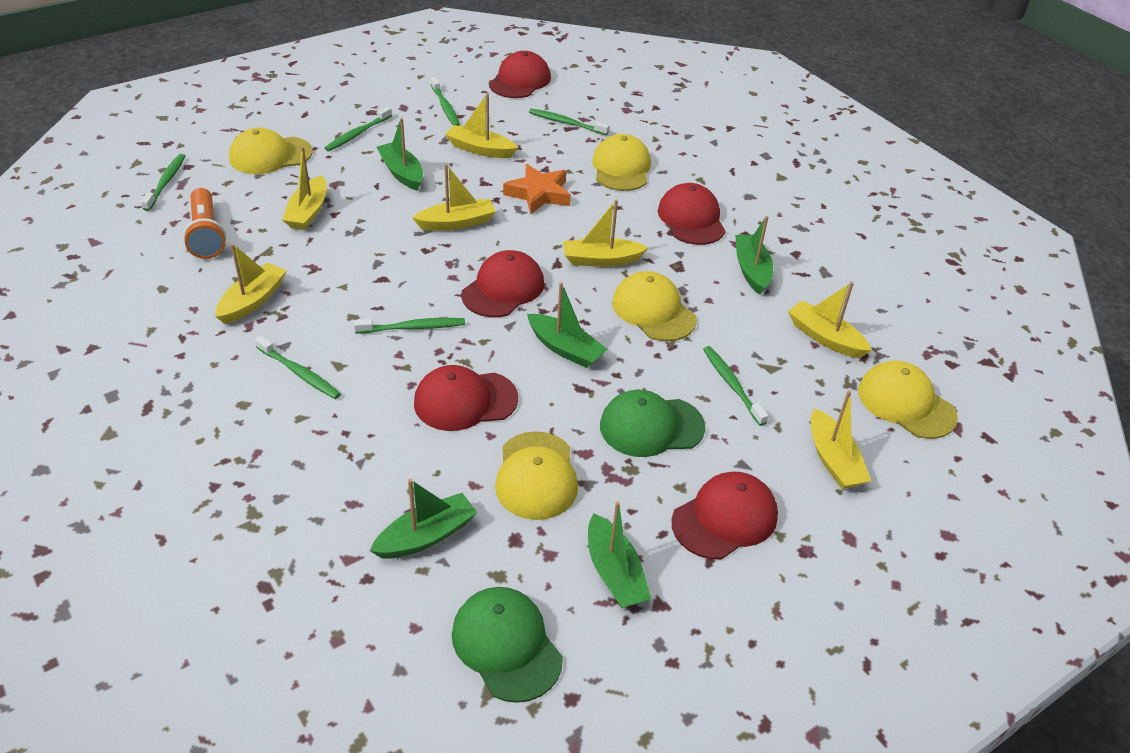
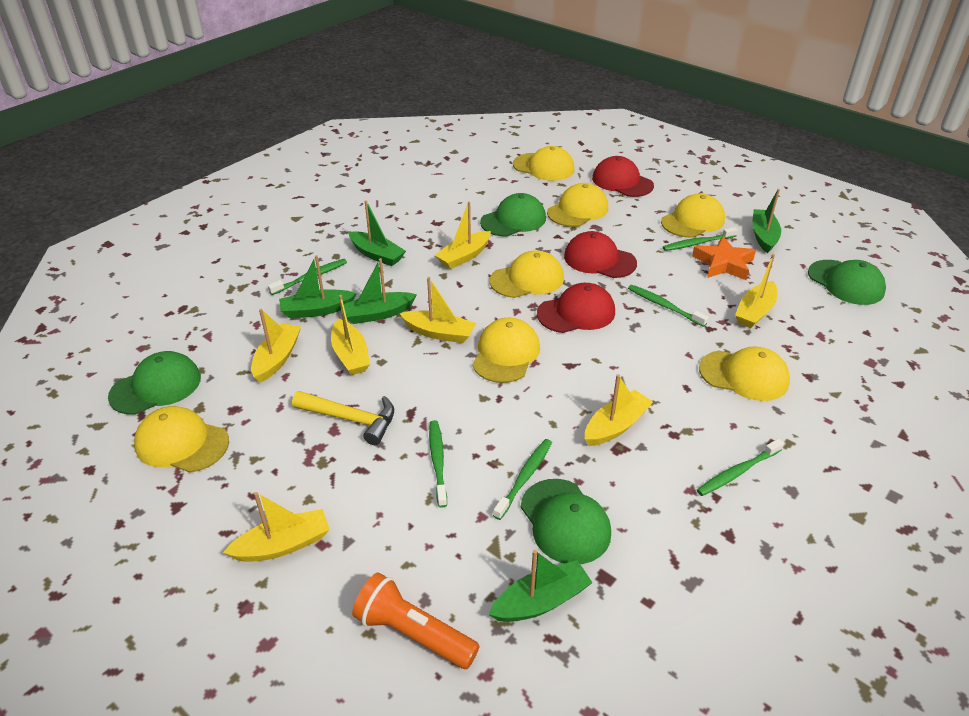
green cap: [452,587,563,703] [600,390,705,457] = 2 -> [108,351,201,415] [480,193,546,236] [521,479,611,564] [808,260,886,305] = 4
green toothbrush: [141,154,185,211] [255,336,341,399] [325,106,392,151] [354,318,465,334] [431,77,460,126] [529,109,610,135] [703,346,768,426] = 7 -> [268,259,347,295] [429,420,447,508] [493,439,552,520] [628,285,708,327] [663,227,738,251] [697,438,784,496] = 6
red cap: [414,365,518,431] [461,250,544,317] [489,51,551,98] [658,183,726,245] [672,472,778,559] = 5 -> [537,283,615,333] [564,231,637,278] [592,156,654,197] = 3
yellow cap: [229,128,312,174] [495,431,578,520] [592,134,651,191] [612,271,697,341] [858,361,958,439] = 5 -> [134,406,229,473] [472,318,540,383] [490,250,564,298] [513,146,574,181] [547,183,608,227] [661,193,725,238] [699,346,790,401] = 7
yellow hammer: none = 0 -> [292,391,394,445] = 1

